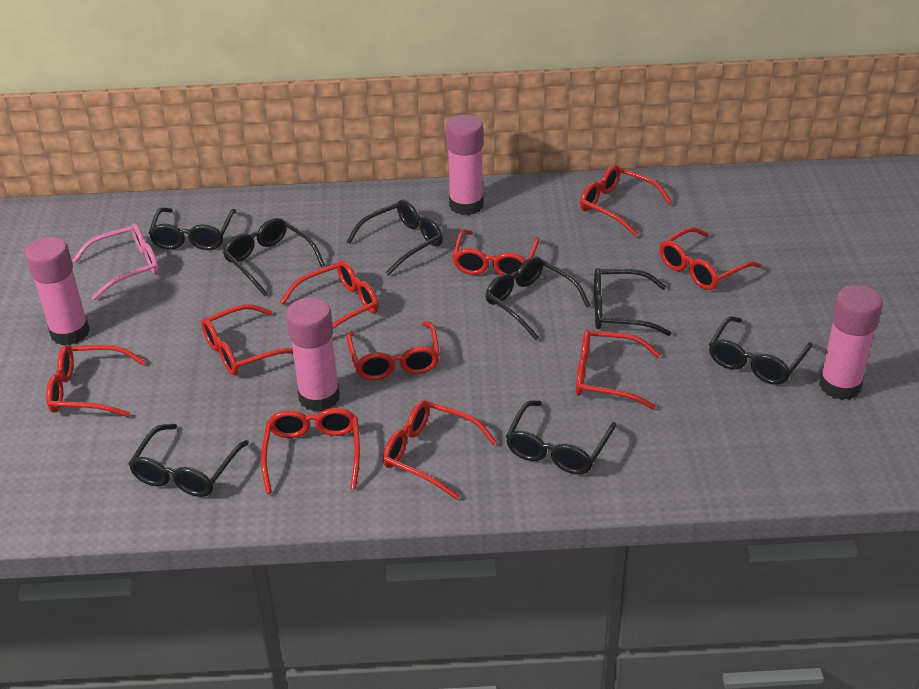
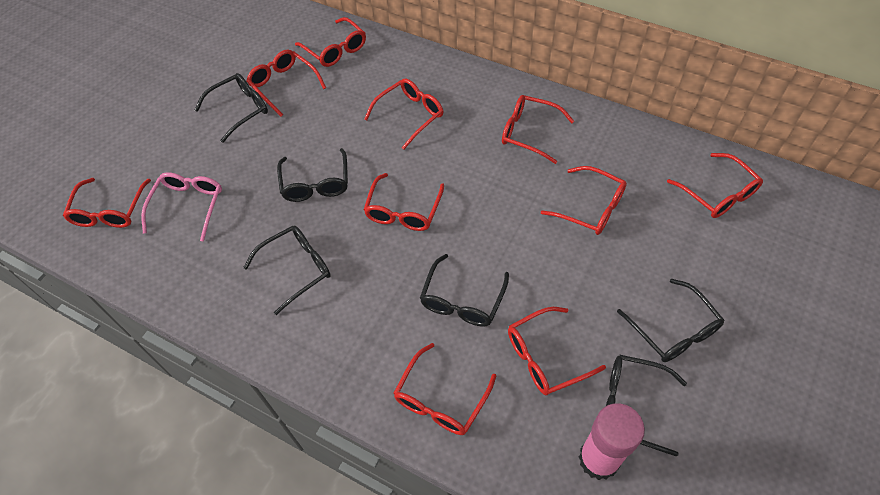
black glasses: [128,424,249,497] [148,208,237,250] [223,218,325,296] [346,200,443,276] [485,256,591,340] [506,400,616,475] [594,268,671,336] [709,316,813,385] = 8 -> [195,73,268,143] [243,225,331,315] [277,148,348,202] [420,254,509,327] [606,355,687,457] [617,279,724,362] = 6
pink glue stick: [25,236,90,345] [286,297,340,412] [446,115,484,215] [819,285,883,400] = 4 -> [579,403,645,480] = 1

